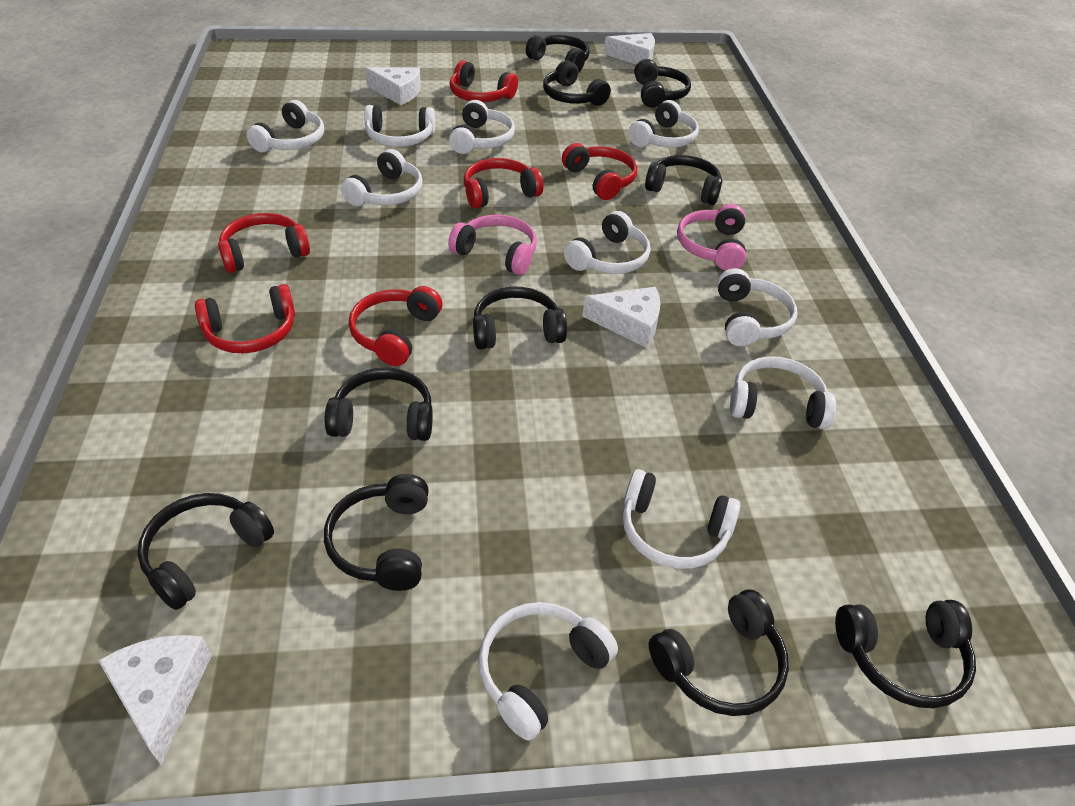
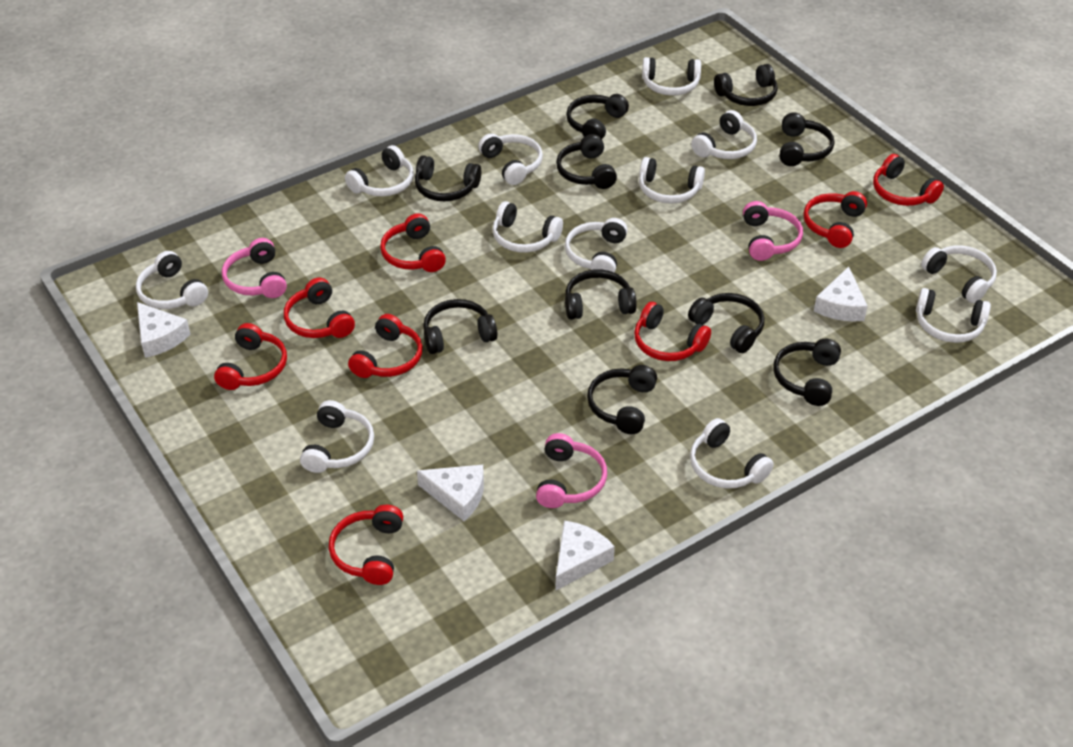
pink headphones: [448,215,537,275] [677,204,746,271] = 2 -> [222,238,287,298] [536,433,607,508] [743,201,803,261] = 3
red headphones: [195,284,295,353] [218,213,310,273] [349,286,442,366] [449,60,518,102] [464,158,543,209] [562,143,637,200] = 6 -> [214,323,287,390] [284,278,355,338] [329,505,403,585] [348,314,423,378] [380,213,446,272] [634,302,711,361] [803,191,867,248] [873,154,944,206] = 8
white headphones: [247,100,324,152] [341,149,423,206] [365,105,435,147] [449,100,515,154] [478,602,618,741] [564,211,650,274] [623,469,740,569] [629,100,699,147] [717,268,797,346] [730,356,836,430] = 10 -> [136,251,208,309] [300,400,374,473] [345,145,414,197] [478,133,543,185] [492,201,563,253] [565,218,628,273] [639,157,705,204] [642,57,701,96] [690,418,774,489] [691,110,757,159] [916,288,991,343] [921,246,997,303] = 12

